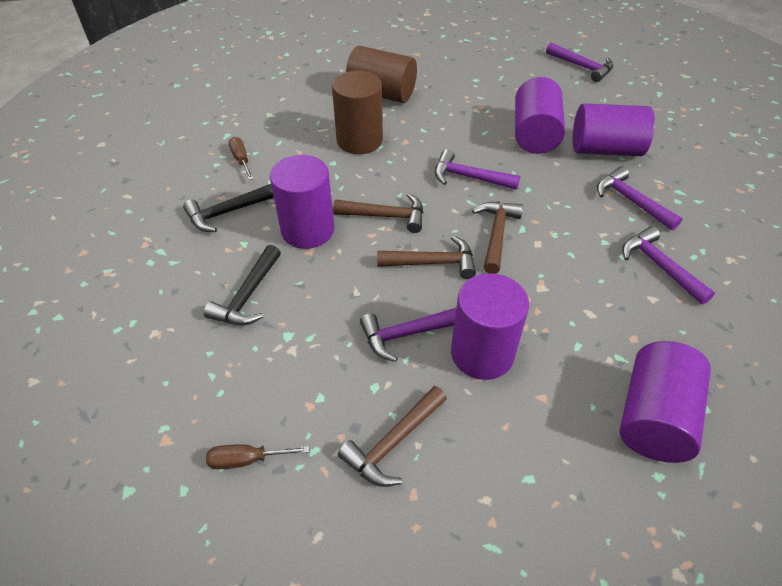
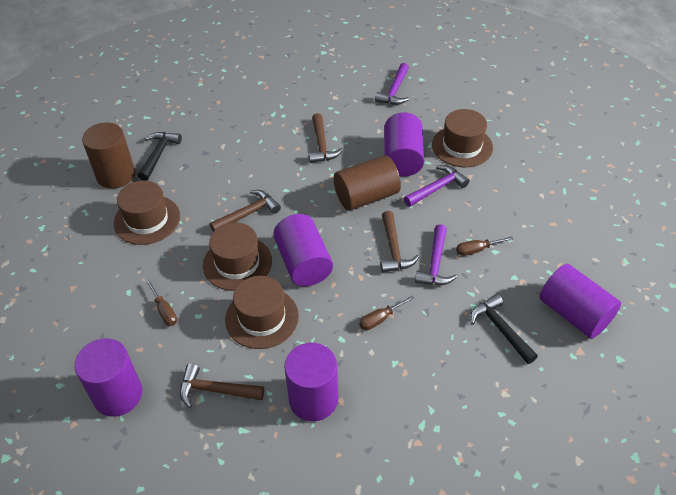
brown hat: none = 0 -> [114,181,180,245] [203,223,272,291] [225,276,299,349] [432,109,493,167] = 4
brown screwdriver: [206,444,309,469] [228,137,254,180] = 2 -> [146,279,177,326] [359,296,414,330] [456,236,513,256] = 3
purple hammer: [360,308,456,362] [435,149,520,190] [546,42,613,82] [597,166,683,230] [622,226,715,305] = 5 -> [375,63,409,105] [404,165,469,207] [415,224,457,285] = 3

